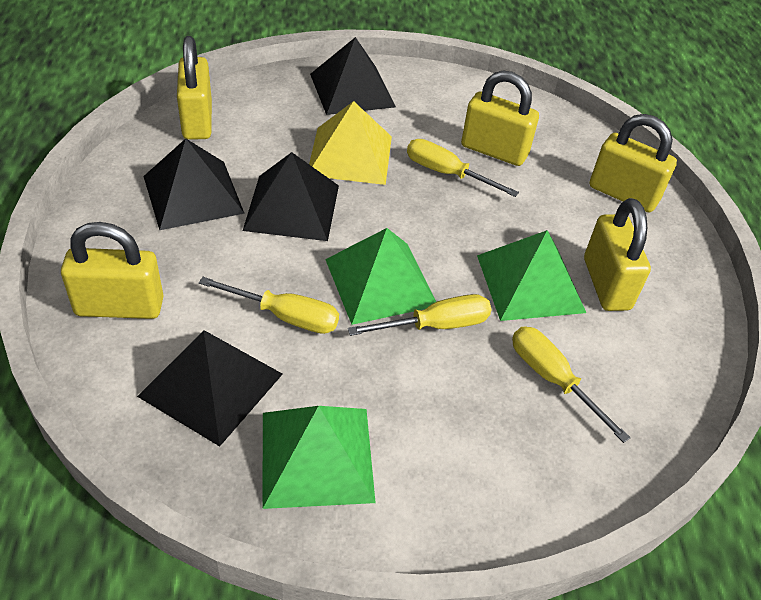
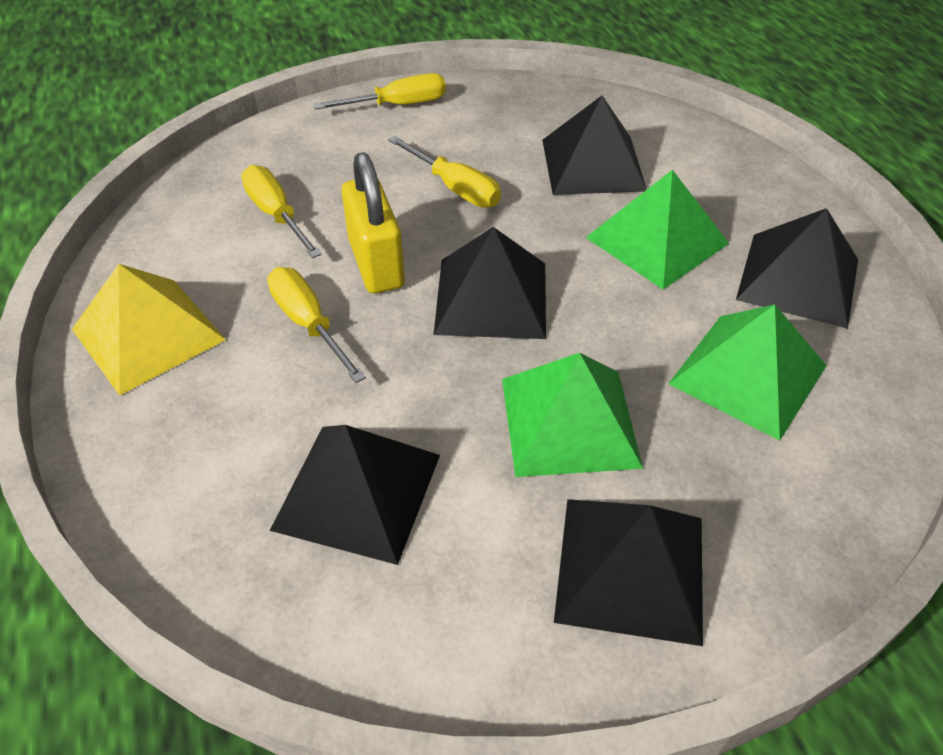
black pyramid: [137,330,283,446] [143,139,245,230] [243,152,339,241] [310,37,396,115] = 4 -> [270,425,440,565] [433,227,546,339] [542,96,647,195] [554,499,703,646] [736,208,858,329] = 5
yellow padlock: [61,222,164,319] [177,36,212,140] [461,71,539,166] [584,198,651,311] [590,114,677,213] = 5 -> [342,152,405,293] = 1

